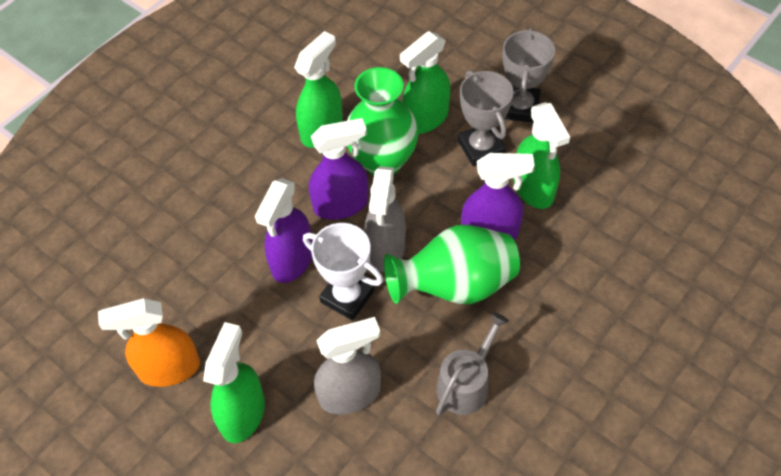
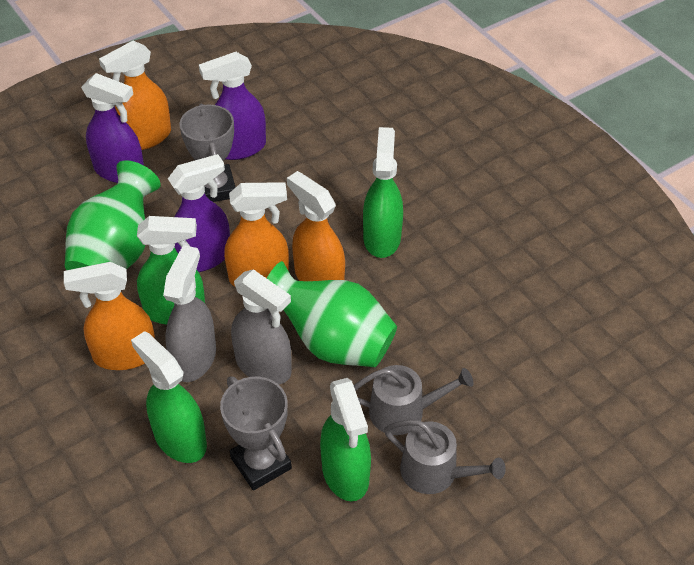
grey watering can: [436,312,509,416] = 1 -> [354,365,474,435] [384,420,506,494] = 2
orange spray bottle: [98,298,200,387] = 1 -> [64,262,155,370] [99,41,171,150] [224,182,289,286] [287,171,345,281] = 4
white trophy: [303,223,383,321] = 1 -> none = 0

